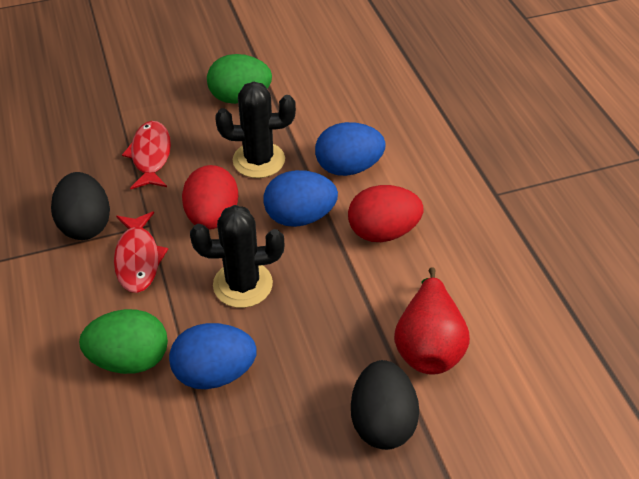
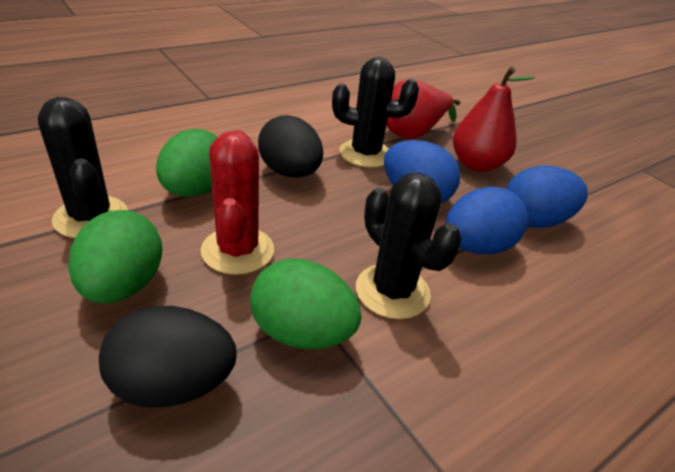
black cactus: [190,205,284,308] [215,82,296,178] = 2 -> [38,97,128,238] [332,57,419,168] [356,173,462,319] = 3
green egg: [79,309,168,374] [207,54,272,104] = 2 -> [68,210,162,303] [156,129,218,197] [250,258,361,349] = 3
red cactus: none = 0 -> [201,130,274,275] = 1
red egg: [182,165,238,230] [348,185,423,242] = 2 -> none = 0
red fish: [114,211,168,293] [122,121,171,189] = 2 -> none = 0
red pear: [394,267,470,375] = 1 -> [386,80,461,139] [453,67,535,172] = 2

